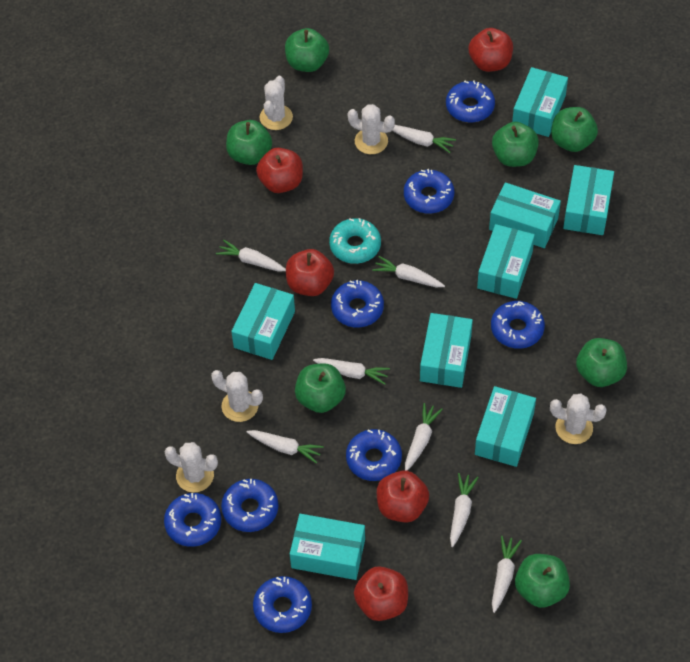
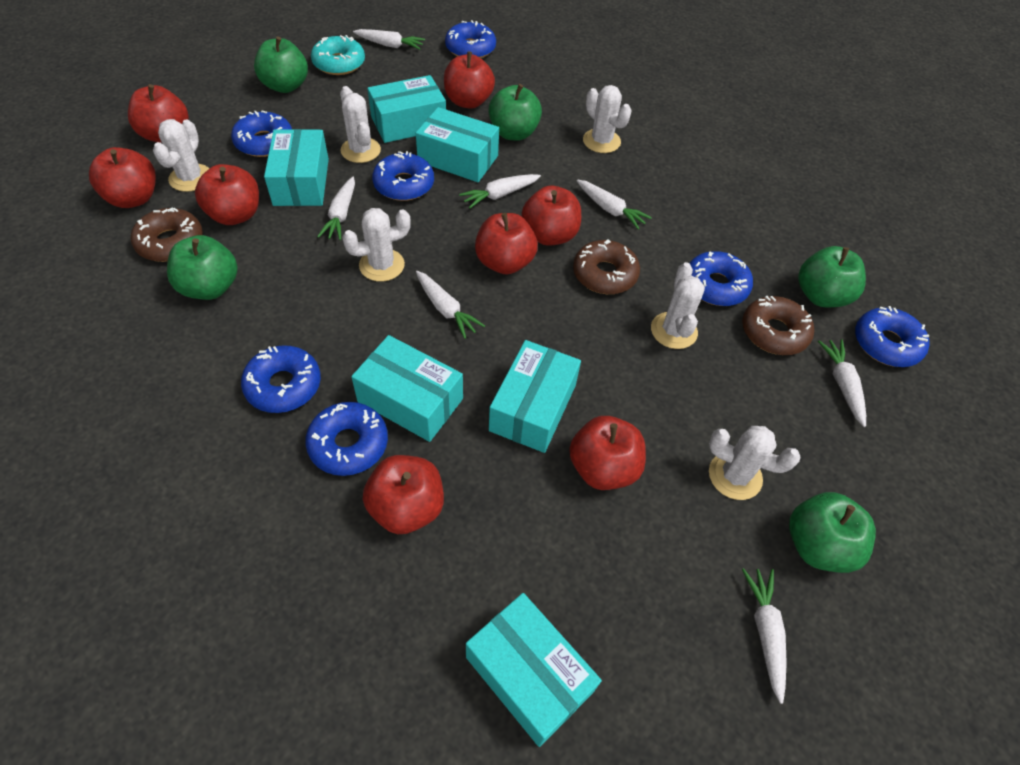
blue donut: [164,493,221,547] [221,479,278,532] [253,576,312,633] [331,280,384,328] [346,429,402,481] [404,169,454,213] [446,80,495,122] [491,301,545,349] = 8 -> [231,111,292,157] [241,345,321,413] [305,402,388,476] [372,151,434,201] [445,20,496,58] [690,251,753,306] [855,306,930,367] = 7
brown donut: none = 0 -> [131,207,203,262] [573,239,640,294] [742,296,814,355] = 3
green apple: [226,120,272,165] [285,28,329,72] [295,363,346,413] [492,122,539,167] [515,554,570,608] [551,107,598,152] [576,338,627,387] = 7 -> [167,235,238,300] [254,36,308,93] [488,84,542,141] [789,492,876,573] [798,246,866,307] = 5
red apple: [256,148,303,193] [286,249,334,296] [354,566,408,621] [377,470,429,522] [468,28,513,72] = 5 -> [89,147,156,208] [128,84,189,143] [195,164,259,225] [363,455,444,534] [444,51,495,109] [475,213,538,274] [522,186,581,246] [569,416,646,490] = 8
turquoise box: [231,283,295,360] [290,514,365,580] [420,313,473,388] [475,386,536,467] [477,224,535,299] [489,182,561,248] [512,67,568,137] [563,165,614,235] = 8 -> [264,129,329,206] [351,335,463,442] [367,75,446,143] [416,107,499,182] [466,593,602,747] [489,340,581,453] = 6
white cactus: [164,442,218,493] [211,370,263,422] [260,76,293,130] [348,104,395,154] [550,393,607,444] = 5 -> [153,119,209,192] [340,86,381,163] [342,208,411,282] [583,85,632,153] [651,262,705,349] [709,426,801,500] = 6
white carrot: [216,240,286,272] [246,430,324,464] [313,358,390,385] [372,256,445,287] [392,125,456,153] [405,403,443,471] [450,473,479,547] [492,536,522,613] = 8 -> [317,177,355,240] [353,29,425,50] [416,271,485,339] [459,174,541,209] [577,179,652,230] [742,568,787,704] [818,339,866,427] = 7

